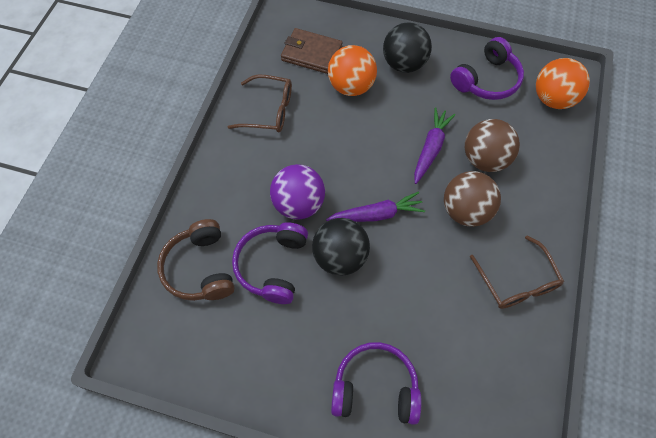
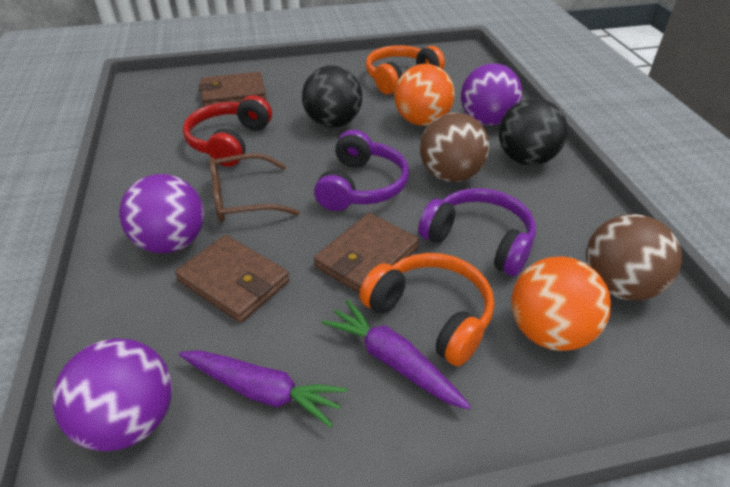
brown glasses: [228,75,292,132] [470,236,564,309] = 2 -> [209,153,300,222] = 1
brown headphones: [157,219,235,301] = 1 -> none = 0
brown wallet: [281,28,343,74] = 1 -> [175,235,290,323] [199,72,266,107] [314,213,419,294] = 3
orange headphones: none = 0 -> [359,253,494,366] [366,45,445,94] = 2
purple ball: [270,164,325,220] = 1 -> [52,338,172,451] [119,174,204,253] [461,63,522,125] = 3
purple headphones: [232,222,308,304] [331,342,422,425] [450,37,524,100] = 3 -> [314,130,409,211] [418,188,536,276] = 2
red headphones: none = 0 -> [183,95,272,167] = 1

